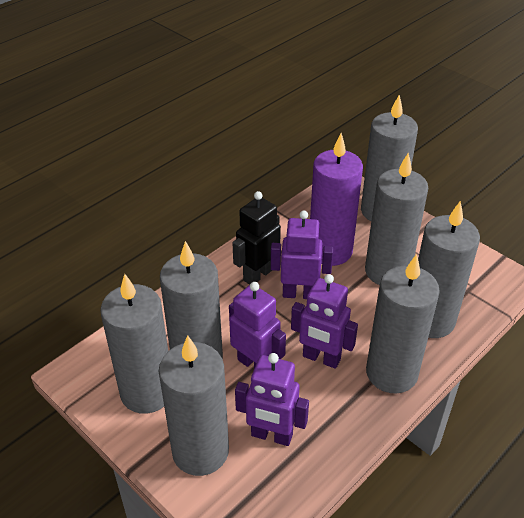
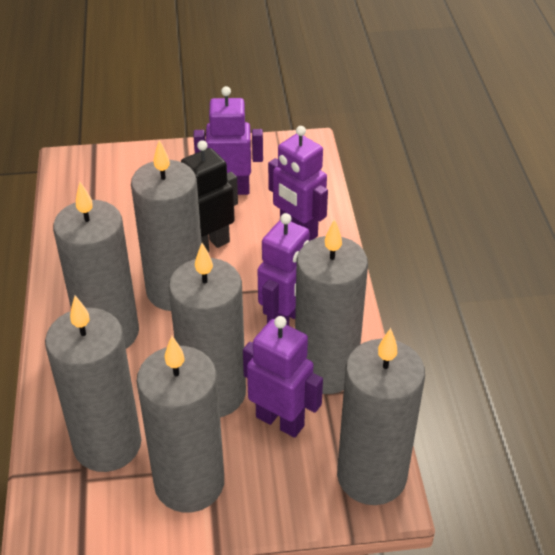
purple candle: [310,133,363,266] = 1 -> none = 0

